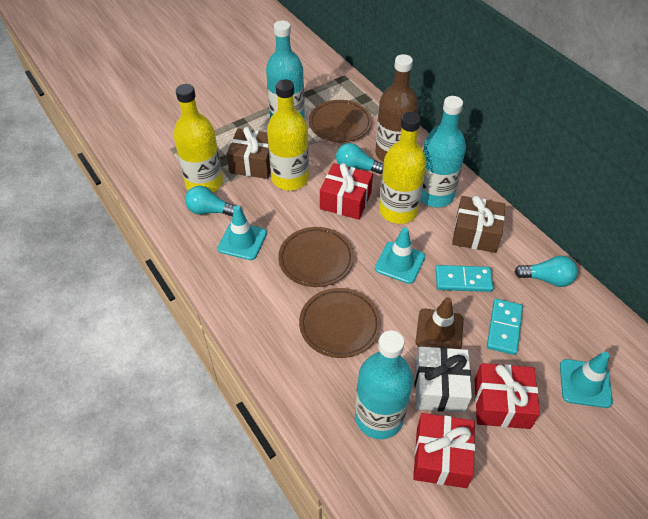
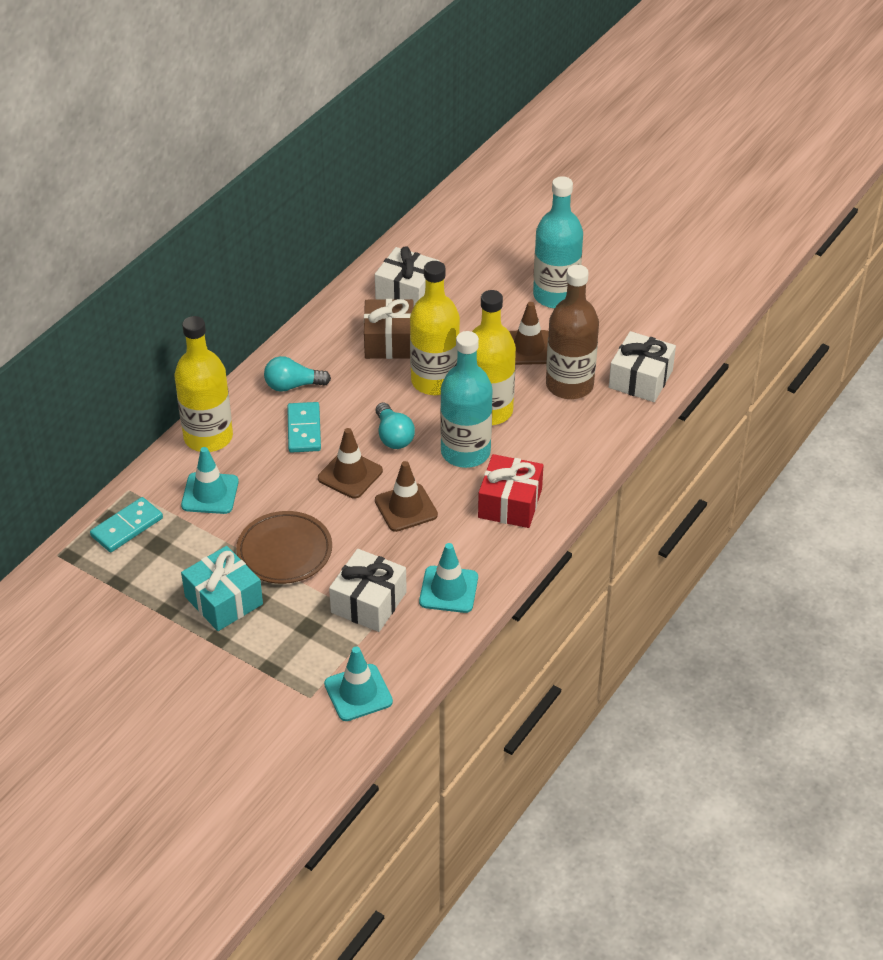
brown gift: [227,127,271,179] [452,195,506,253] = 2 -> [364,299,413,359] = 1
brown plate: [278,227,354,287] [299,288,381,358] [309,100,372,142] = 3 -> [236,511,332,584] = 1
brown traffic cone: [416,297,464,349] = 1 -> [318,428,383,499] [375,461,438,532] [509,302,549,365] = 3
red gift: [320,163,373,220] [413,413,475,488] [475,363,540,429] = 3 -> [478,454,543,528] = 1
turquoise bottle: [266,21,305,119] [355,330,413,439] [420,96,466,207] = 3 -> [440,331,493,468] [533,176,583,308] = 2
turquoise gift: none = 0 -> [181,546,263,631] = 1
turquoise light bulb: [185,186,236,217] [336,143,384,174] [514,256,578,287] = 3 -> [264,356,331,392] [376,402,415,449] = 2
white gift: [415,346,472,413] = 1 -> [329,549,407,632] [375,246,440,308] [609,331,676,402] = 3

